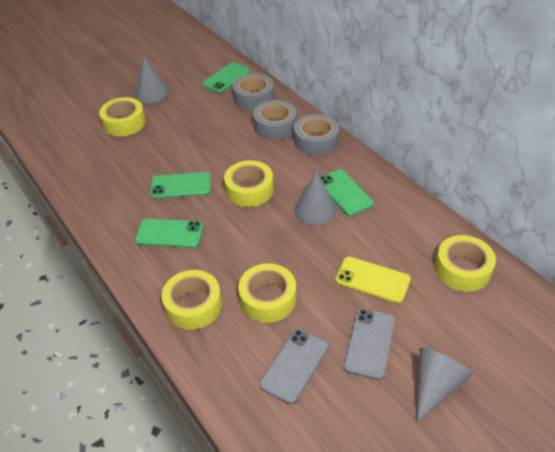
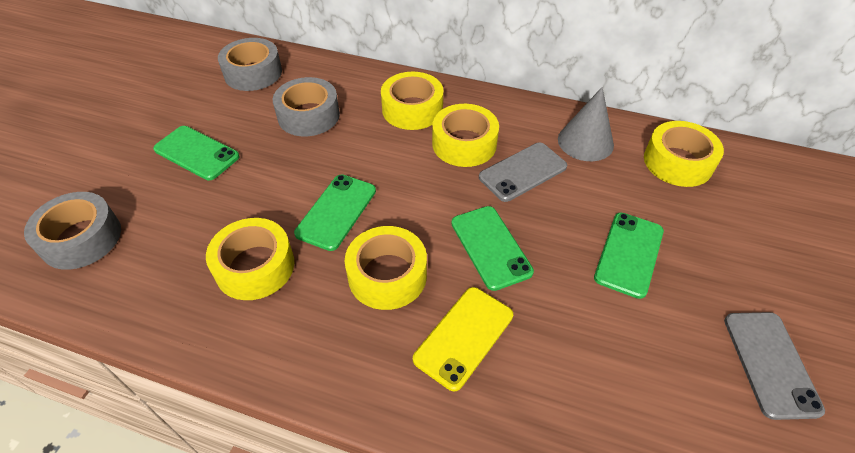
grey cone: [135,57,169,103] [294,171,337,225] [416,348,472,423] = 3 -> [558,87,614,161] = 1

